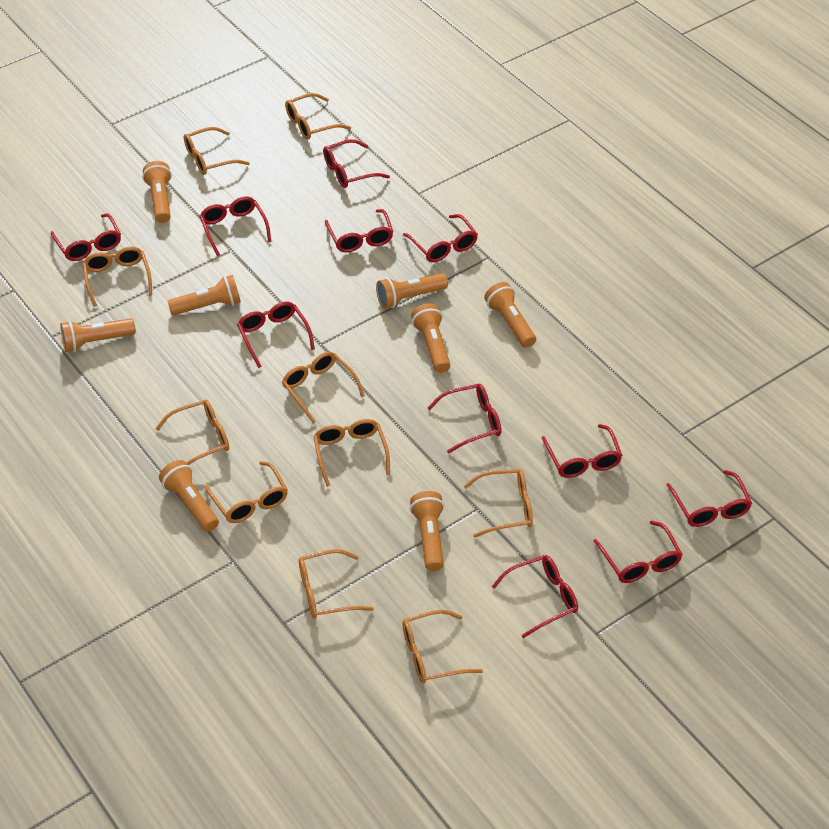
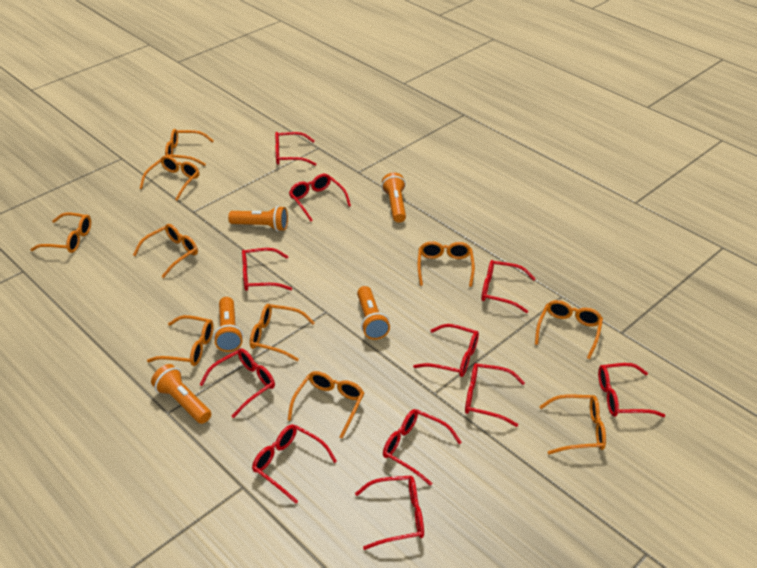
orange flashlight: [60,318,136,352] [142,161,172,223] [159,460,219,532] [167,275,241,315] [376,273,448,309] [410,491,444,571] [411,303,450,373] [484,282,536,348] = 8 -> [151,364,211,424] [213,297,243,352] [228,206,288,231] [357,286,390,340] [381,173,406,223] = 5

